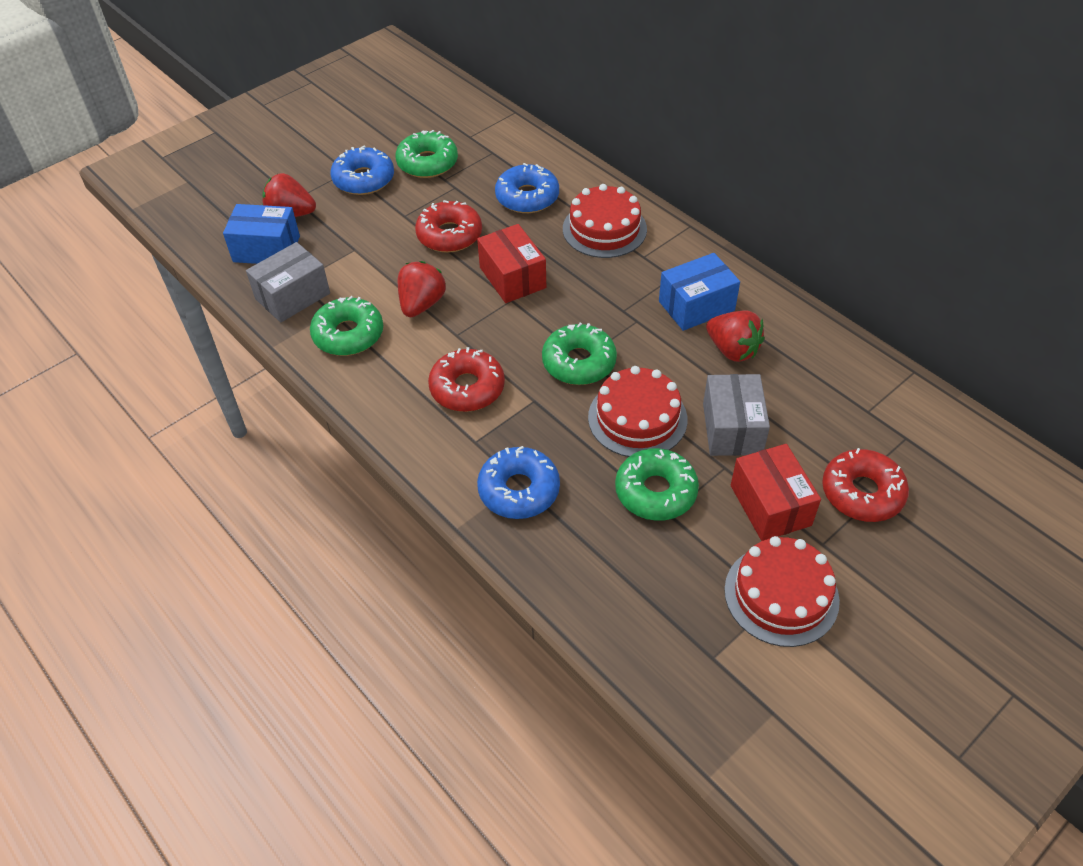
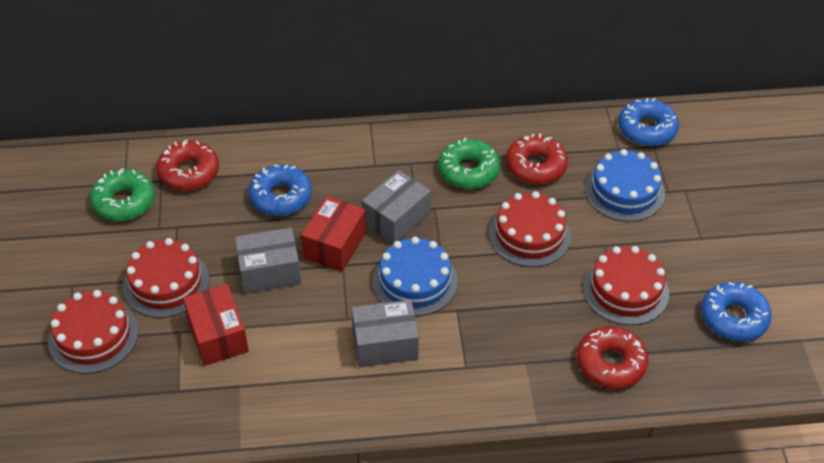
blue box: [223,204,300,264] [659,253,740,331] = 2 -> none = 0
blue cake: none = 0 -> [372,237,458,316] [585,149,665,222] = 2
green donut: [310,296,383,356] [395,130,458,178] [542,323,617,385] [615,448,699,521] = 4 -> [90,168,155,221] [438,138,500,189] = 2
grey box: [246,242,330,323] [703,374,770,456] = 2 -> [235,228,301,294] [351,300,419,367] [362,170,431,244] = 3
red cake: [563,184,647,258] [588,366,688,457] [724,536,840,647] = 3 -> [48,290,138,374] [123,238,209,318] [489,191,571,267] [583,246,669,325] = 4
red strawberry: [262,173,316,217] [398,261,446,317] [706,310,765,362] = 3 -> none = 0

